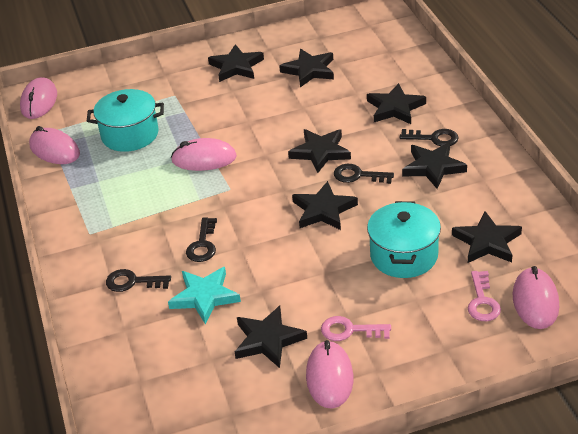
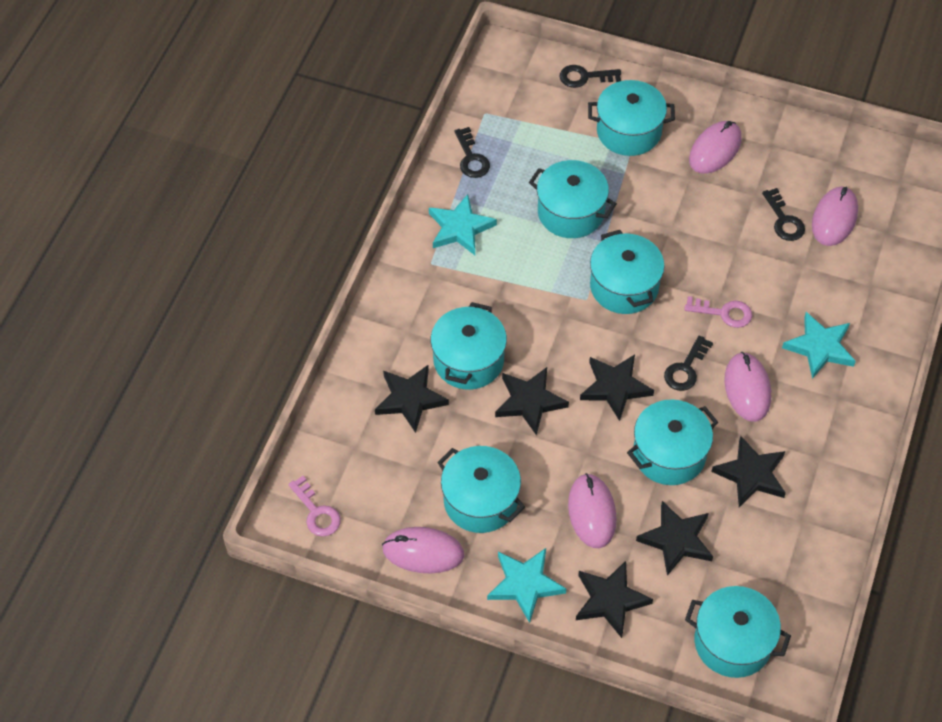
black star: [208,44,264,82] [235,306,307,368] [279,49,334,87] [288,129,351,173] [292,181,358,230] [367,83,426,124] [402,142,467,189] [452,211,522,263] = 8 -> [375,365,449,433] [495,367,569,436] [576,561,653,638] [580,354,654,421] [636,501,713,576] [711,436,786,507] = 6
turquoise pot: [87,89,164,152] [367,201,441,278] = 2 -> [431,302,507,390] [437,446,525,533] [529,160,617,238] [588,80,675,156] [590,230,665,314] [627,400,718,485] [685,586,791,678] = 7
turquoise star: [168,267,241,324] = 1 -> [429,194,497,255] [487,548,566,623] [782,312,856,379] = 3

